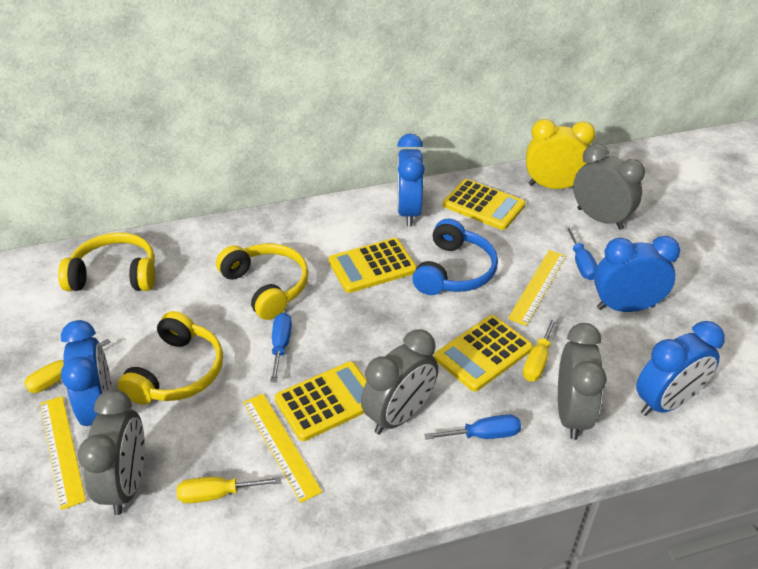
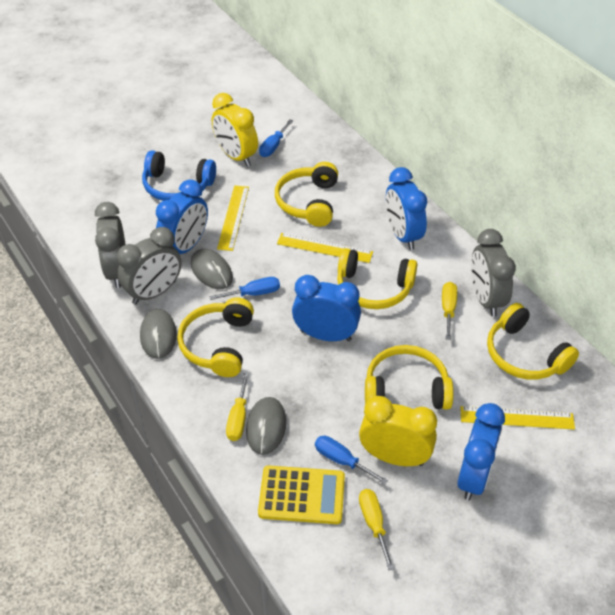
grey clock: [78,389,145,515] [361,329,438,434] [558,323,607,440] [573,144,645,230] = 4 -> [95,202,126,288] [117,227,182,304] [471,229,516,317] = 3
grey mouse: none = 0 -> [140,309,177,359] [191,249,233,289] [246,397,286,455] = 3
yellow calculator: [275,362,367,441] [329,238,417,293] [434,315,533,392] [443,179,526,230] = 4 -> [258,465,345,524] = 1
yellow clock: [526,119,595,189] = 1 -> [212,93,258,167] [359,396,437,466] = 2
yellow headphones: [58,232,156,291] [118,311,223,404] [216,244,309,320] = 3 -> [177,298,254,377] [275,162,338,227] [337,248,417,309] [365,345,454,410] [487,303,579,380] = 5

